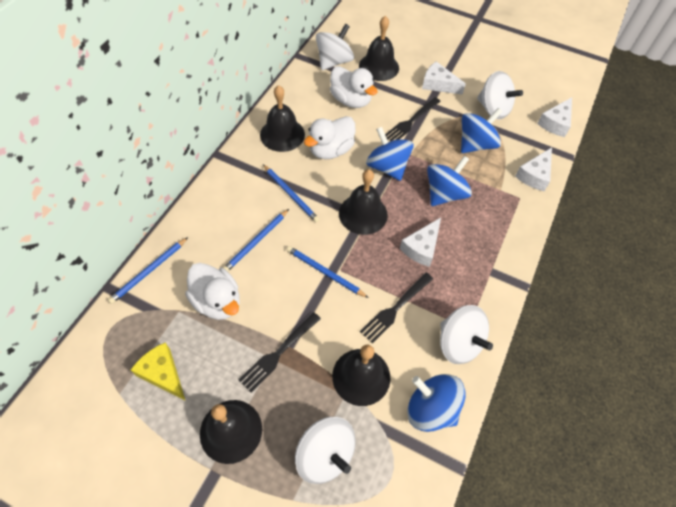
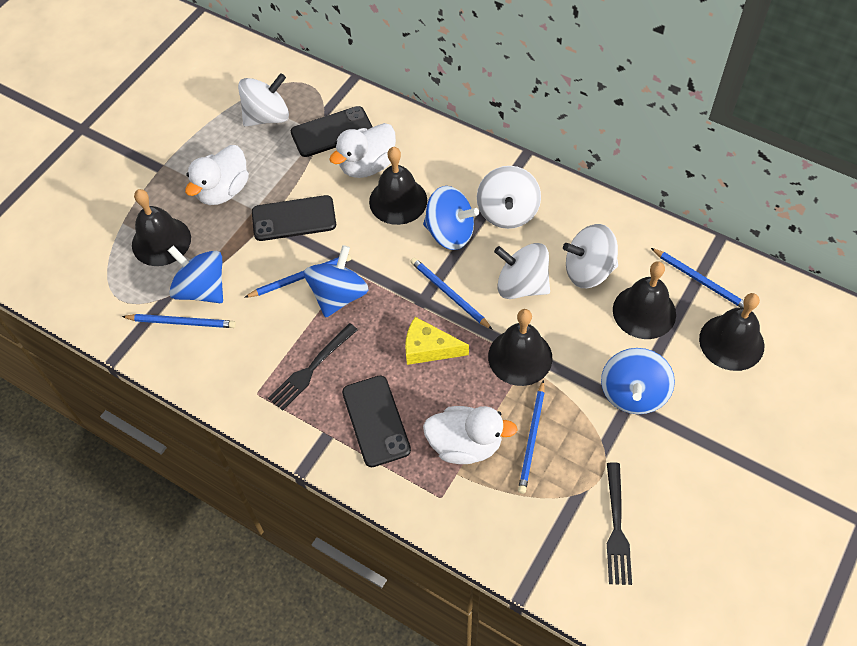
black fork: [239,312,321,392] [360,273,433,343] [385,97,441,141] = 3 -> [268,323,358,411] [607,462,632,585] = 2
black phone: none = 0 -> [252,195,336,241] [291,106,373,157] [342,375,411,467] = 3
blue pencil: [108,237,188,304] [223,209,289,271] [263,165,320,222] [287,246,369,298] = 4 -> [122,314,236,328] [244,254,351,298] [410,258,493,330] [518,380,545,494] [651,248,744,308] = 5
white cheese: [400,218,441,267] [422,61,466,95] [515,148,552,191] [537,97,572,137] = 4 -> none = 0

